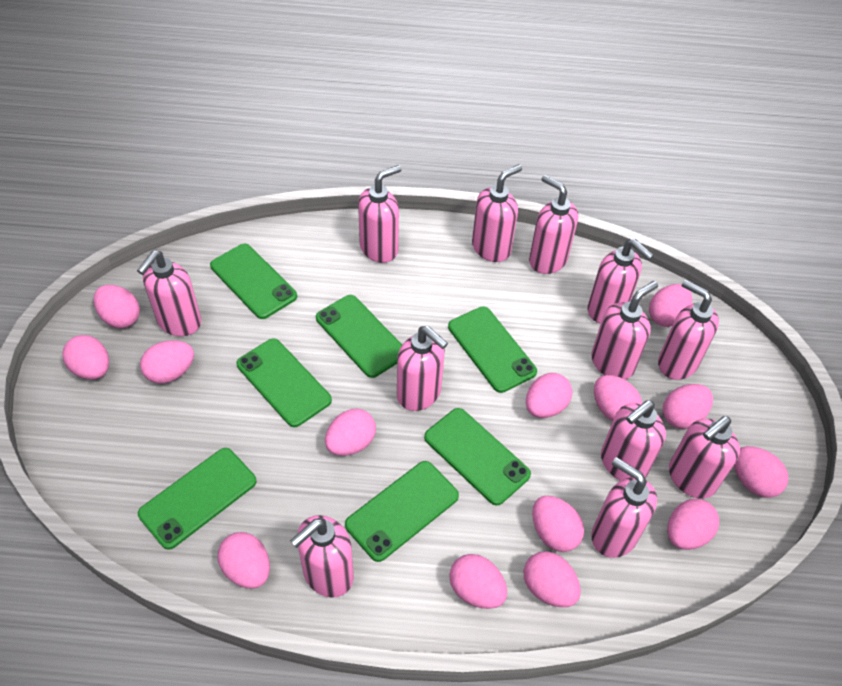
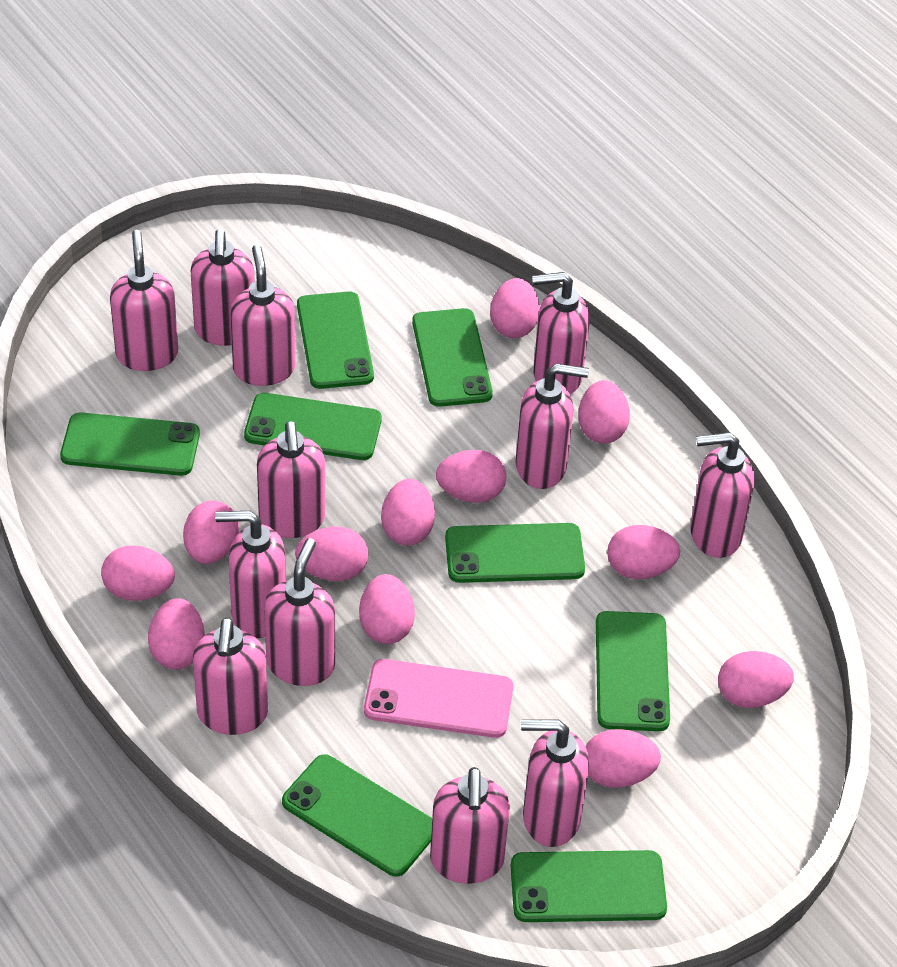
green phone: [138,448,257,550] [210,244,297,319] [237,338,332,427] [316,295,402,378] [345,461,459,562] [424,408,531,506] [448,306,537,393] = 7 -> [60,412,200,476] [244,393,382,460] [282,754,432,877] [297,291,374,389] [412,308,493,407] [445,523,585,583] [511,850,667,922] [596,611,670,731] = 8
pink egg: [63,335,109,380] [93,285,140,328] [140,340,194,384] [218,532,270,589] [325,409,376,456] [449,554,507,609] [524,551,581,607] [526,373,572,418] [532,496,584,552] [594,375,642,421] [649,284,692,327] [663,384,713,429] [667,498,719,550] [734,446,789,498] = 14 -> [101,545,175,601] [148,598,205,669] [183,500,239,564] [295,527,368,581] [359,574,415,644] [381,479,435,545] [436,450,506,503] [490,278,540,338] [578,380,630,444] [585,729,661,788] [607,525,680,579] [718,651,794,708] = 12
pink phone: none = 0 -> [364,659,513,738] = 1

